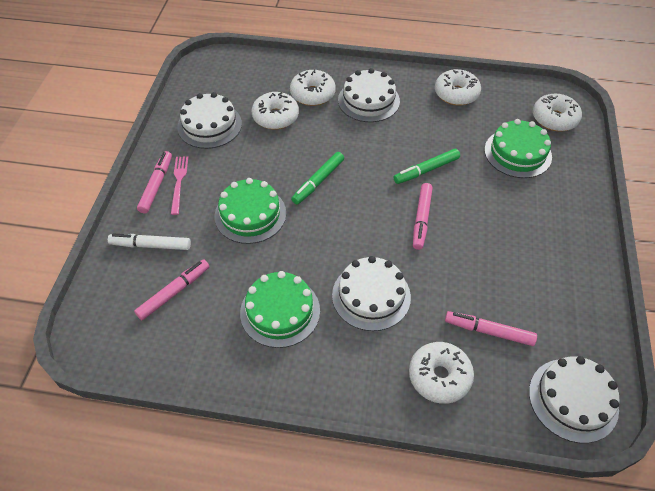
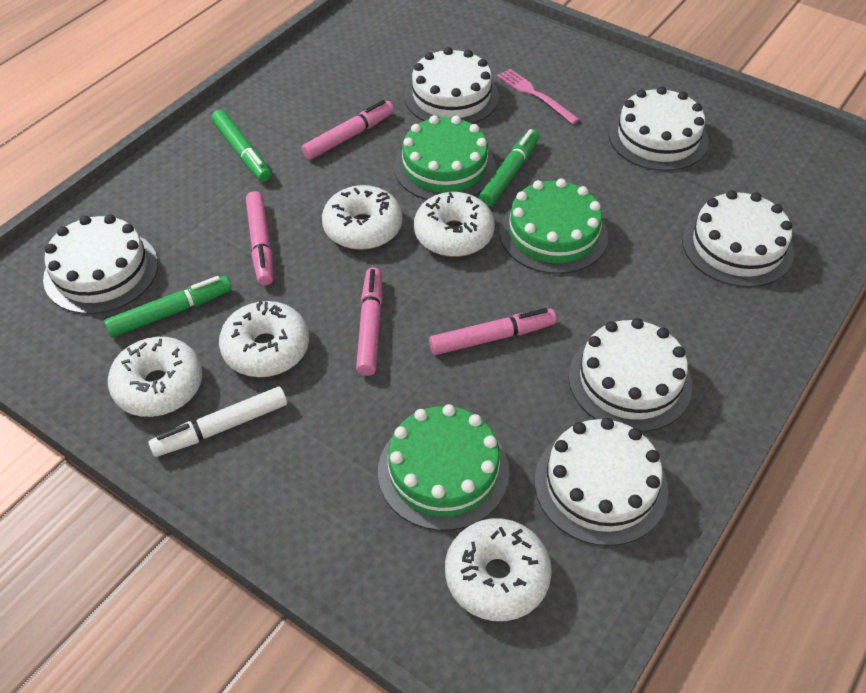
green marker: [291,152,344,205] [393,149,460,184] = 2 -> [104,276,232,337] [211,110,271,182] [479,129,539,207] = 3
white cake: [177,92,242,149] [332,256,411,331] [338,68,400,122] [529,356,620,443] = 4 -> [43,214,158,314] [404,47,499,124] [534,418,668,546] [568,318,692,432] [609,86,709,171] [682,190,794,287] = 6

